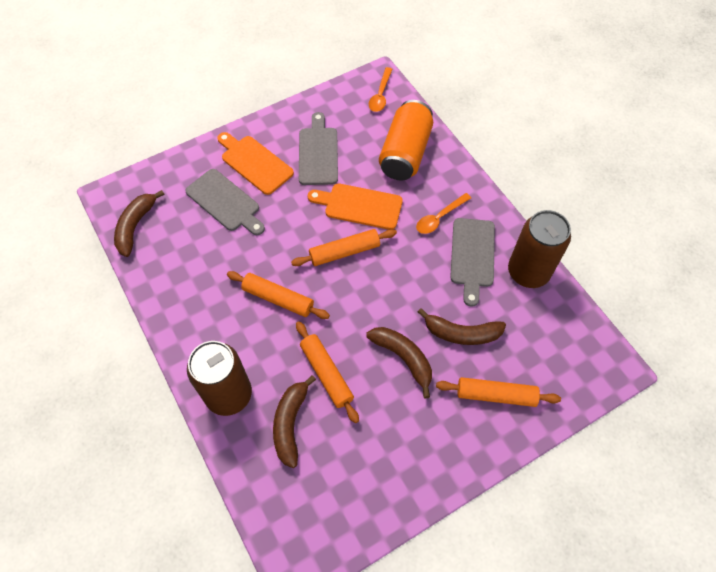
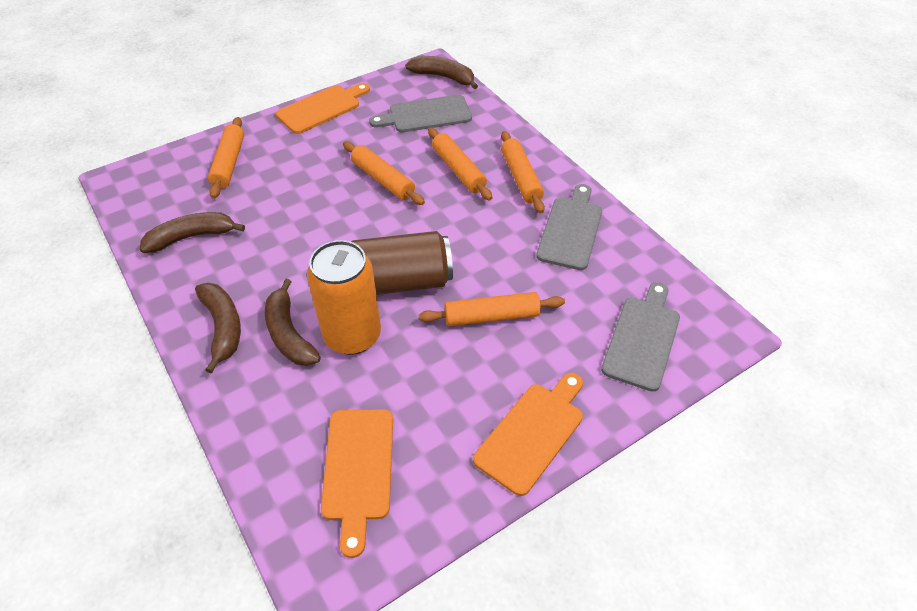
brown can: [187,341,252,416] [508,210,571,288] = 2 -> [351,231,453,295] = 1
orange cutting board: [217,132,294,195] [308,184,403,230] = 2 -> [276,83,370,134] [321,409,393,558] [473,373,583,496] = 3
orange rolling pin: [227,271,330,319] [291,229,397,266] [296,321,359,423] [436,377,561,407] = 4 -> [208,117,244,199] [343,141,425,205] [419,292,565,326] [428,128,492,201] [501,131,545,213] = 5
orange spoon: [369,67,392,112] [416,193,471,234] = 2 -> none = 0

